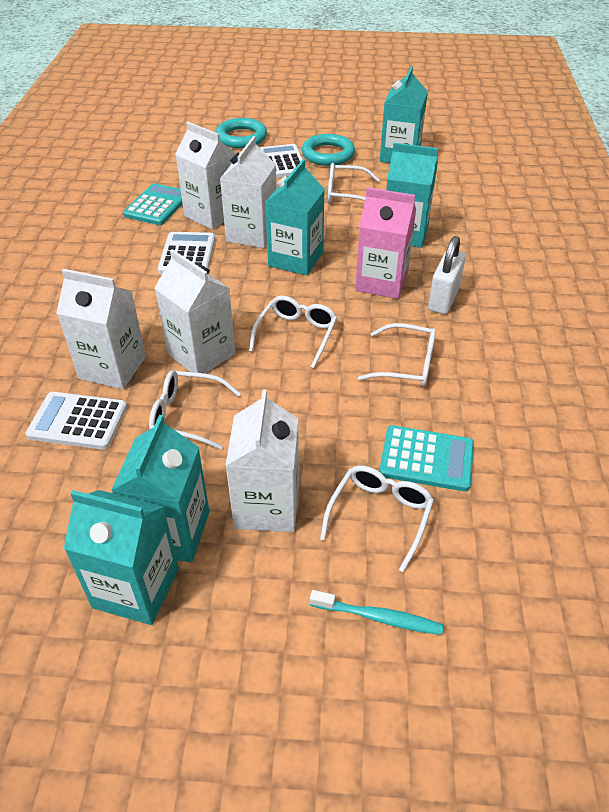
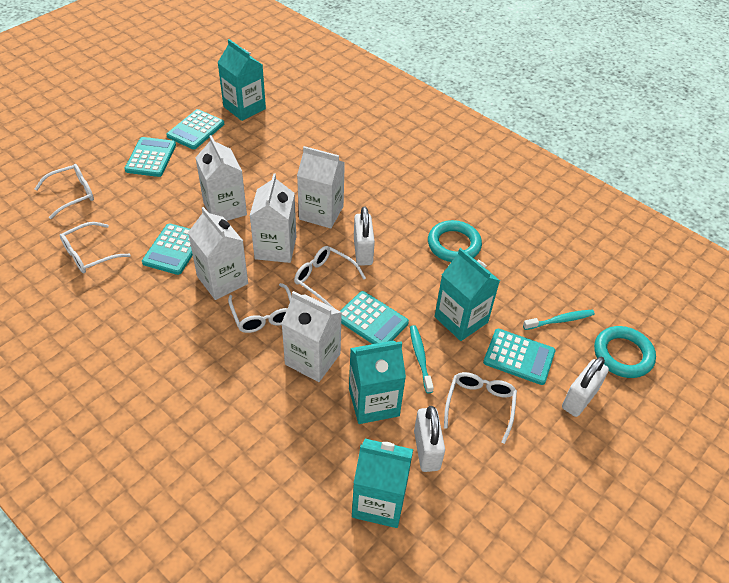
pink carton: [355,187,416,299] = 1 -> none = 0
turquoise calculator: [123,183,183,225] [379,425,474,491] = 2 -> [124,137,176,177] [142,223,193,275] [166,109,224,149] [340,291,409,344] [483,329,555,385] = 5
turquoise carton: [64,490,179,625] [111,415,209,562] [265,159,325,276] [380,66,428,163] [386,143,438,248] = 5 -> [217,39,266,121] [349,340,406,424] [352,439,413,528] [434,248,500,341] = 4
turquoise toothbrush: [310,590,443,635] = 1 -> [410,325,434,393] [523,310,595,330] = 2
white calculator: [26,392,127,450] [158,232,215,274] [260,144,307,178] = 3 -> none = 0
white padlock: [428,236,466,314] = 1 -> [354,207,375,266] [414,406,445,472] [562,357,609,417] = 3

